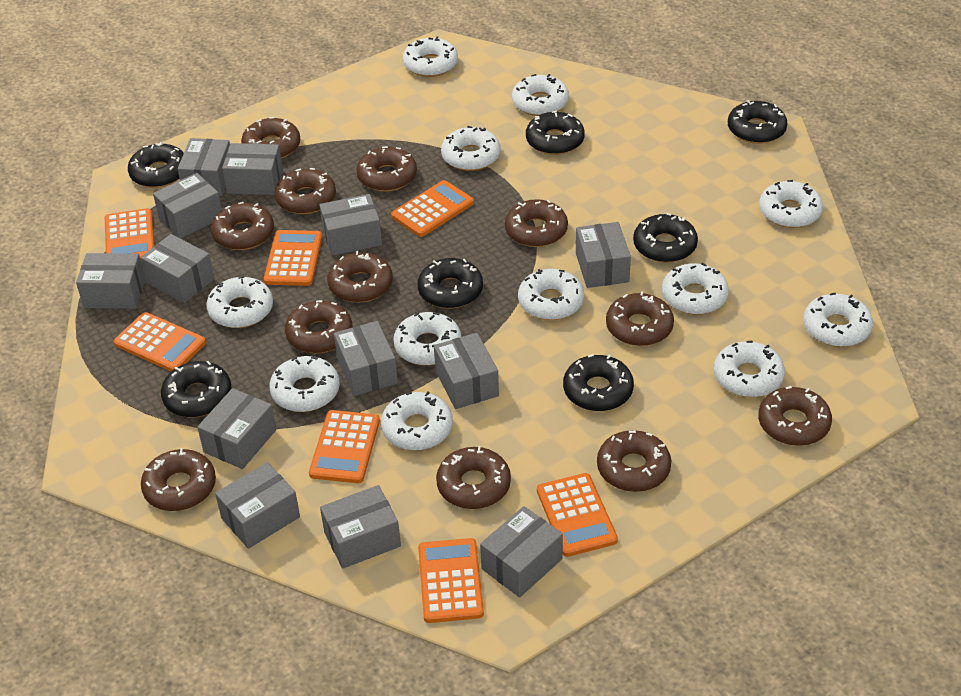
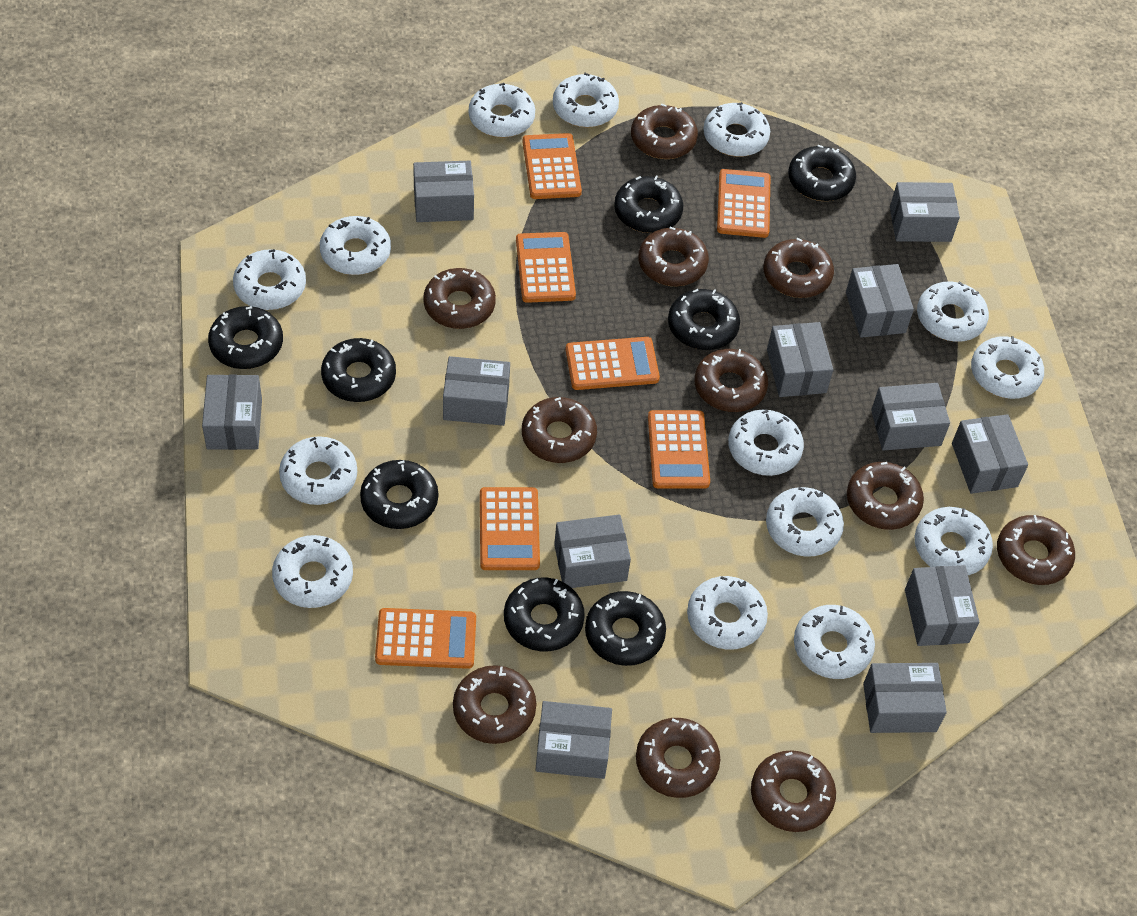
black donut: [128,142,184,188] [161,361,232,417] [418,258,483,309] [526,111,585,155] [563,354,634,411] [633,213,698,263] [728,100,788,144] = 7 -> [208,306,283,369] [321,338,396,402] [360,460,438,529] [504,578,585,652] [585,591,666,666] [614,175,683,233] [668,289,740,350] [788,145,856,201] = 8
brown donut: [141,448,216,511] [211,202,274,250] [241,117,300,159] [275,168,336,214] [285,300,352,353] [327,251,393,303] [356,146,417,192] [436,446,511,509] [505,199,568,247] [597,430,671,492] [606,291,674,346] [758,386,832,446] = 12 -> [423,268,496,329] [453,665,536,744] [522,397,597,463] [631,104,698,159] [636,718,720,798] [638,227,709,286] [694,349,768,412] [751,750,836,832] [763,238,834,298] [847,462,924,530] [997,515,1075,585] = 11
grey box: [76,253,145,309] [140,234,214,303] [153,173,222,239] [177,138,230,196] [197,388,276,469] [215,462,300,549] [222,143,283,195] [319,194,382,256] [320,485,401,569] [334,321,398,396] [434,333,499,409] [480,506,563,597] [576,222,631,288] = 13 -> [202,374,262,450] [413,161,474,222] [443,356,510,426] [535,701,612,779] [554,514,631,588] [767,322,833,397] [846,264,914,338] [863,663,947,733] [871,383,950,451] [890,182,960,242] [905,565,979,646] [952,414,1028,494] = 12
white donut: [206,276,273,328] [269,356,340,412] [381,392,453,451] [393,312,462,366] [403,36,458,77] [441,126,500,171] [512,74,569,116] [518,269,584,320] [662,263,729,315] [714,341,785,397] [759,180,823,228] [803,293,873,347] = 12 -> [233,249,306,310] [272,535,353,608] [279,436,357,505] [320,216,391,275] [469,83,535,138] [553,73,619,127] [687,576,768,650] [703,102,770,157] [728,410,804,476] [766,487,844,557] [794,605,875,679] [915,507,993,575] [917,281,989,342] [971,336,1044,399] = 14

